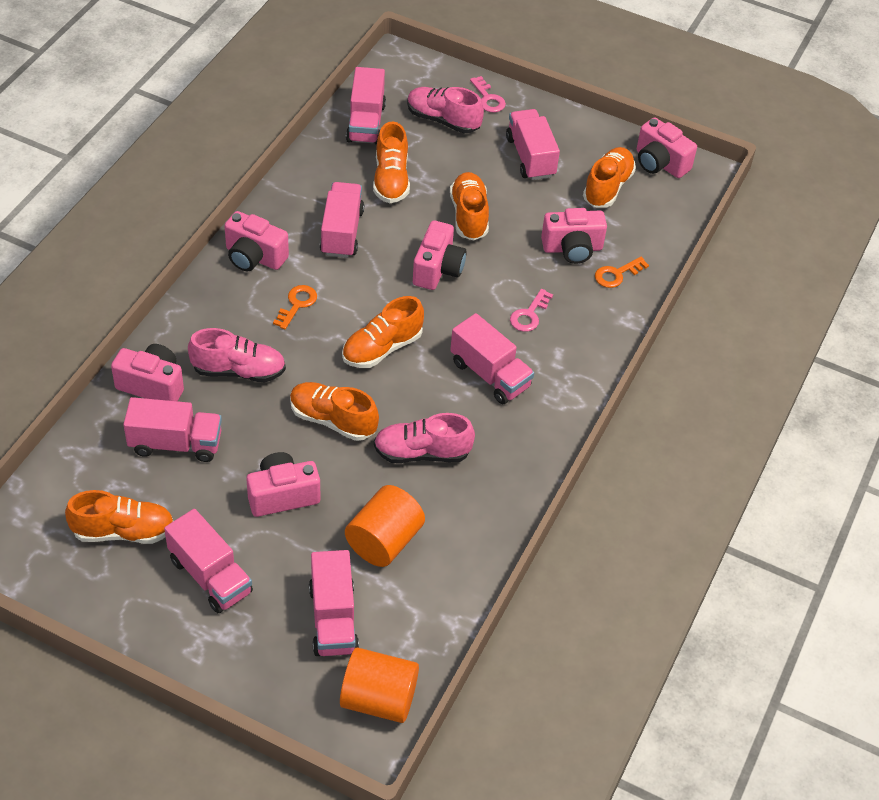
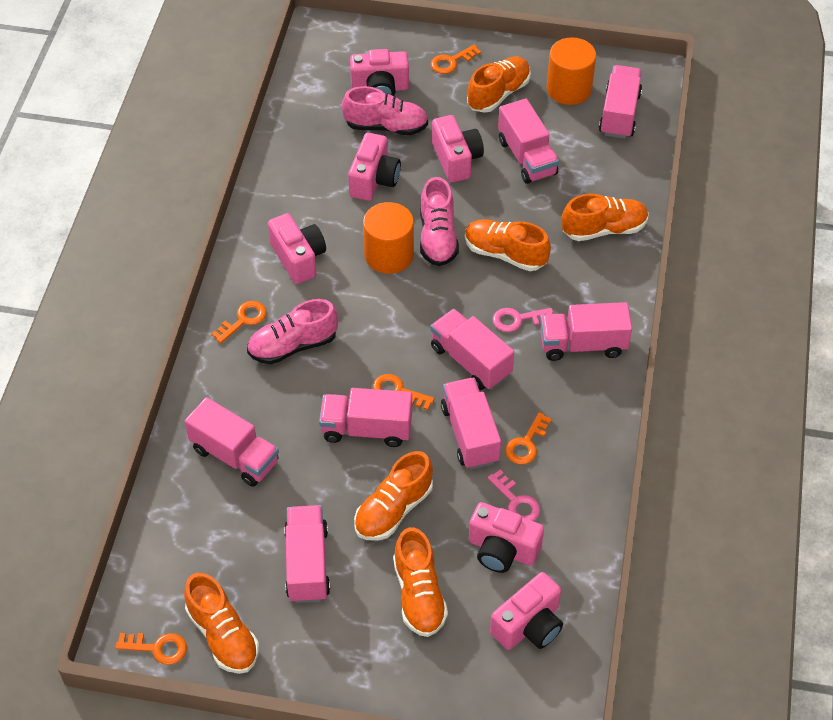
orange key: [273,285,317,330] [595,257,649,288] = 2 -> [115,633,187,665] [211,301,267,343] [373,374,435,410] [431,44,481,74] [505,412,552,464] = 5
pink truck: [123,397,222,462] [164,509,253,613] [309,550,359,656] [320,182,364,258] [346,67,386,145] [450,313,534,404] [506,109,560,180] = 7 -> [185,397,279,487] [284,505,330,603] [319,388,412,447] [430,309,514,390] [441,377,501,469] [498,99,559,184] [540,302,632,361] [599,65,642,139] = 8

